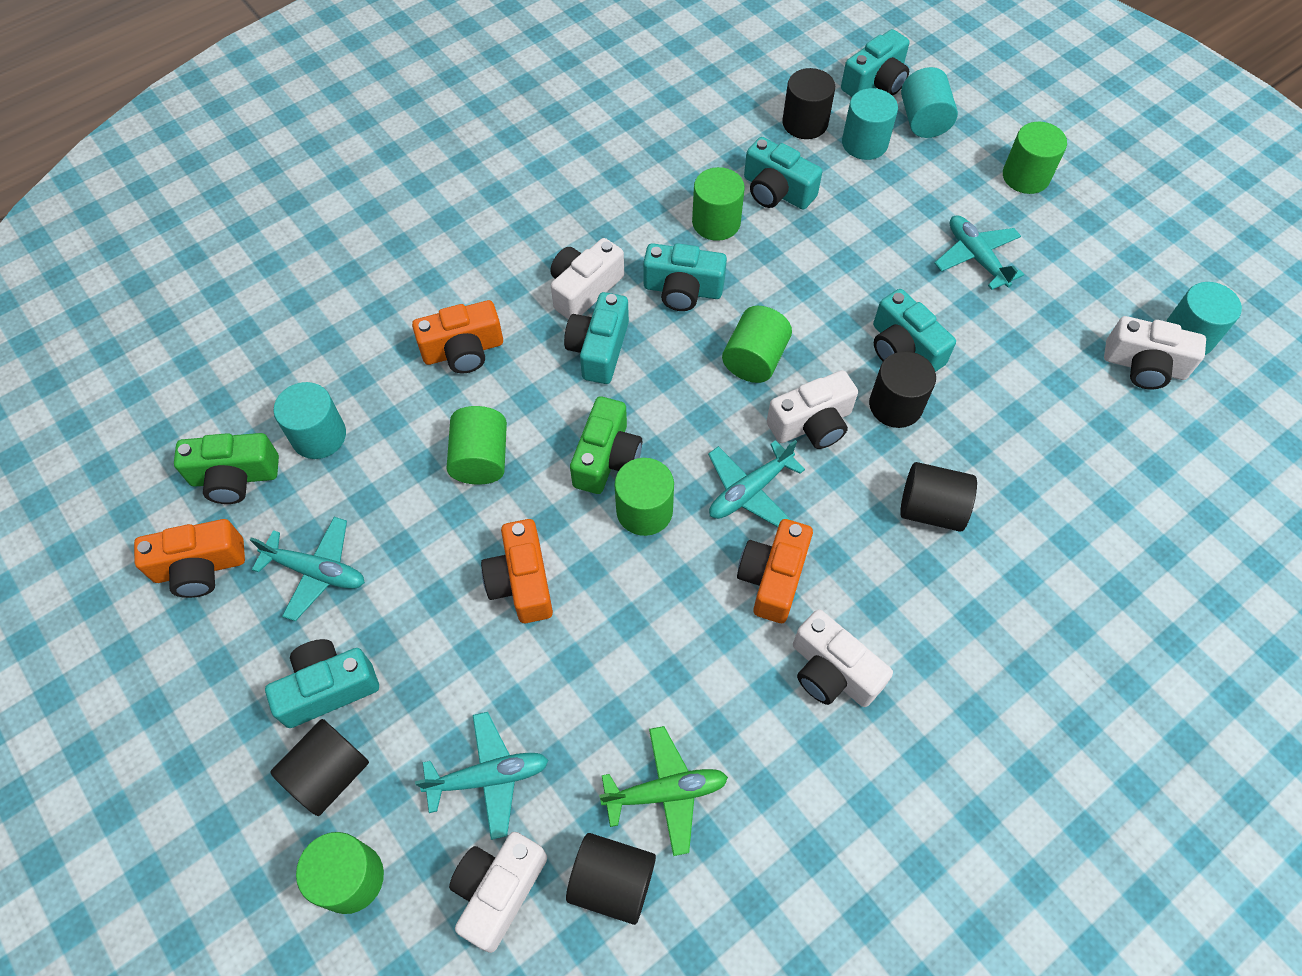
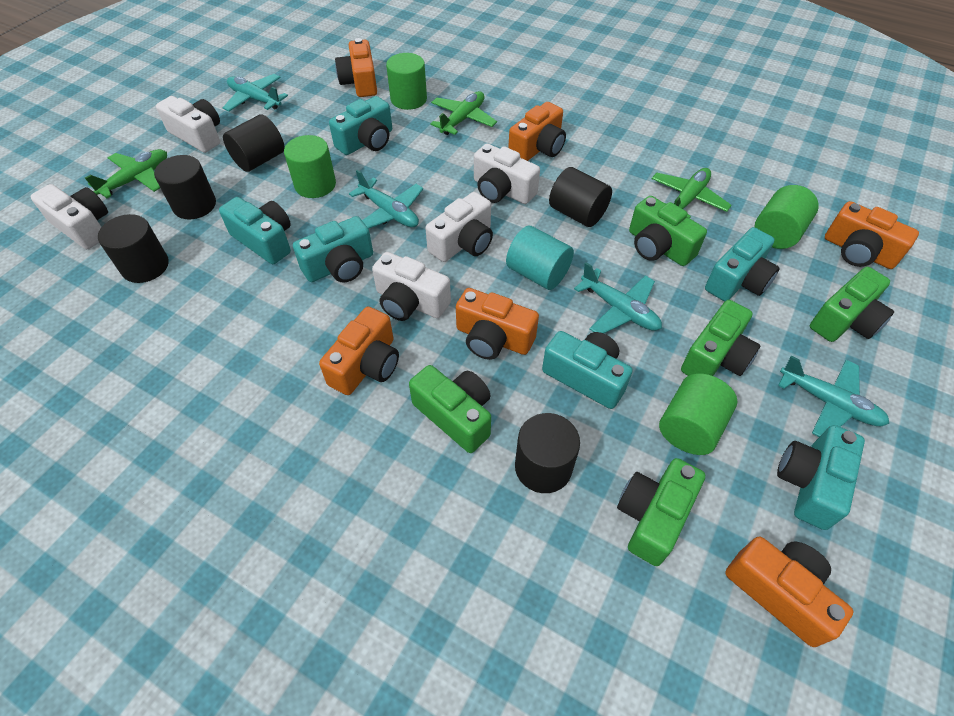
green camera: [174,433,279,504] [570,396,642,494] = 2 -> [409,365,491,453] [617,458,705,566] [629,196,707,266] [681,300,761,376] [810,267,894,342] = 5
green cylinder: [296,832,384,914] [446,406,507,485] [615,458,674,536] [692,167,745,241] [722,306,792,383] [1003,122,1067,194] = 6 -> [284,135,336,198] [386,53,427,110] [659,373,737,455] [755,185,819,249] = 4
green plane: [599,726,728,856] = 1 -> [85,149,167,198] [430,91,497,135] [652,168,732,218] = 3
orange camera: [134,519,245,598] [412,300,503,373] [481,519,553,623] [737,519,813,623] = 4 -> [319,307,399,395] [335,38,377,97] [456,288,539,360] [508,102,566,161] [725,536,853,647] [825,201,919,269] = 6
turquoise cylinder: [273,382,346,459] [842,88,898,160] [901,67,958,138] [1166,282,1242,355] = 4 -> [506,226,574,290] = 1

